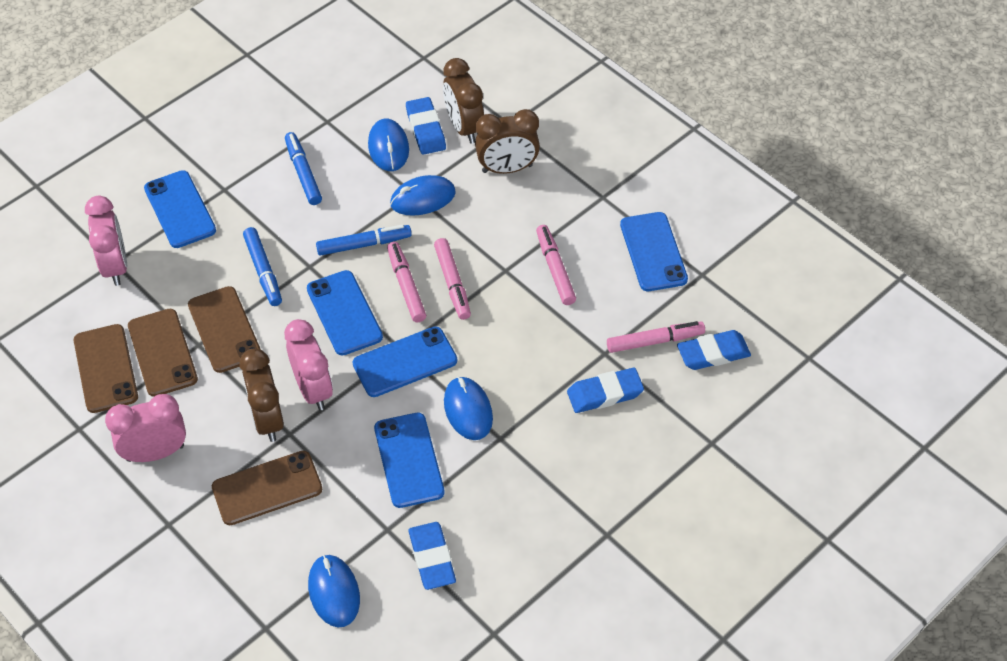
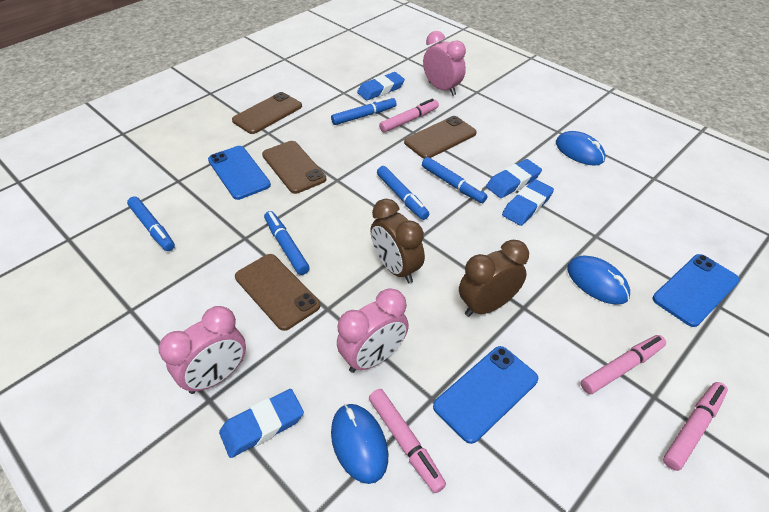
blue marker: [243,227,282,306] [285,132,322,205] [316,224,412,256] = 3 -> [127,196,175,251] [264,211,310,275] [331,97,397,125] [377,166,429,220] [422,157,488,203] = 5
blue mouse: [308,555,360,627] [368,119,409,171] [390,175,456,216] [444,377,493,440] = 4 -> [331,404,388,484] [556,131,605,166] [567,255,630,305] = 3
blue phone: [144,170,216,248] [307,270,383,356] [352,327,457,397] [374,413,445,508] [620,212,688,291] = 5 -> [208,146,271,200] [433,346,538,444] [652,254,740,327] = 3
brown clock: [239,349,284,442] [443,58,484,144] [475,109,540,174] = 3 -> [371,199,425,283] [459,240,529,317] = 2

